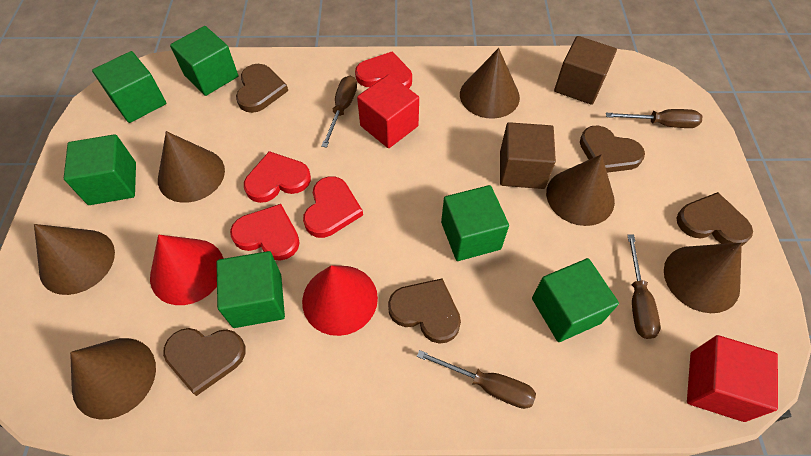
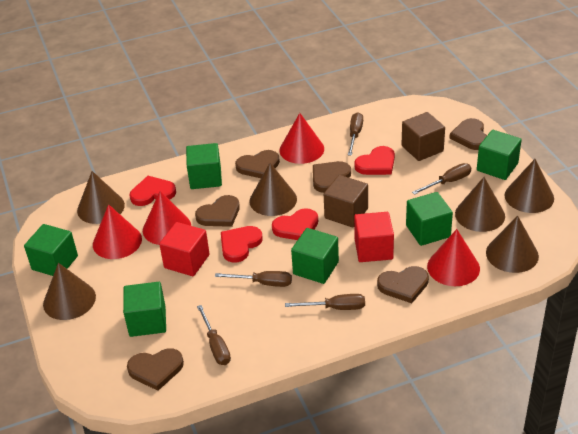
brown heart: [163,328,246,396] [236,64,288,113] [388,278,461,344] [580,126,645,173] [677,192,753,246] = 5 -> [127,348,184,391] [195,195,240,227] [235,150,280,178] [313,161,351,193] [377,266,429,303] [449,118,487,150] = 6
brown screwdriver: [321,75,357,148] [417,350,536,409] [606,109,702,128] [627,234,660,339] = 4 -> [197,305,231,365] [215,271,292,287] [285,294,365,310] [348,113,363,156] [412,163,471,195] = 5
red cone: [150,235,224,305] [302,265,378,336] = 2 -> [93,204,142,259] [143,191,191,245] [280,113,324,164] [427,229,480,286] = 4

